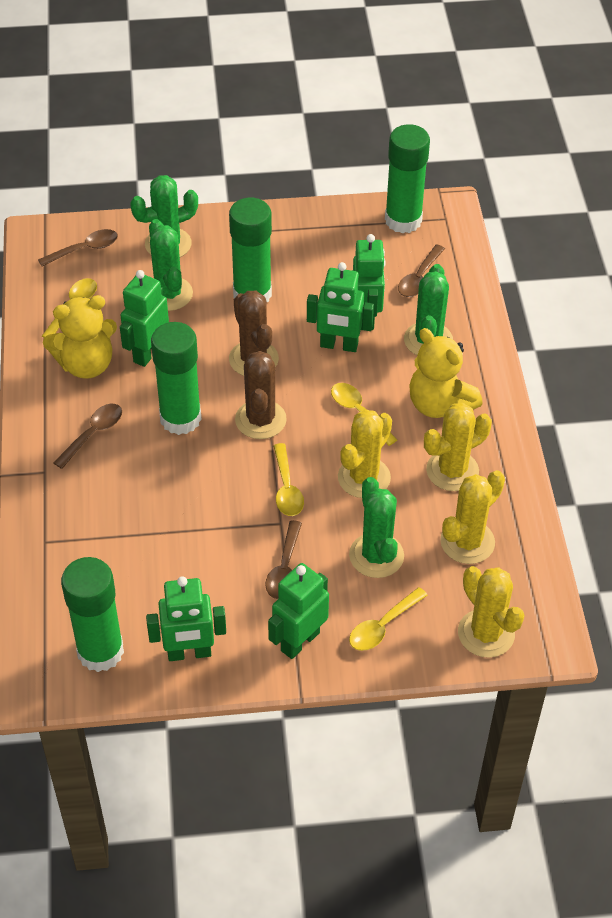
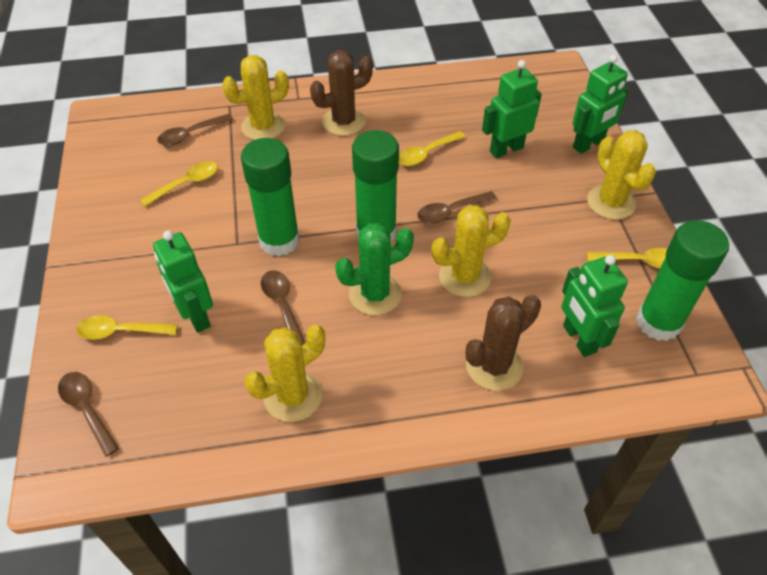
green cactus: [130,175,198,257] [149,219,193,311] [349,477,404,578] [404,264,453,355] = 4 -> [335,223,414,315] = 1
green glue stick: [61,557,124,672] [151,322,202,435] [229,198,272,302] [385,124,430,233] = 4 -> [241,138,300,256] [352,130,399,242] [636,220,729,341] = 3
green robot: [120,270,169,367] [146,576,226,661] [268,563,329,659] [307,262,374,352] [353,234,386,330] = 5 -> [153,230,213,333] [482,60,542,158] [561,255,628,357] [572,55,629,154] = 4
yellow teddy bear: [43,295,117,379] [409,328,483,418] = 2 -> none = 0

